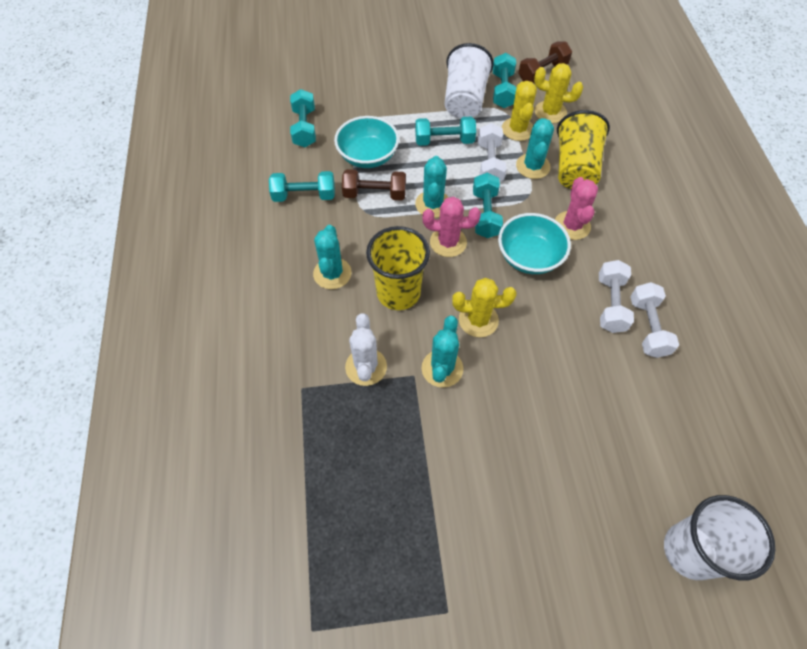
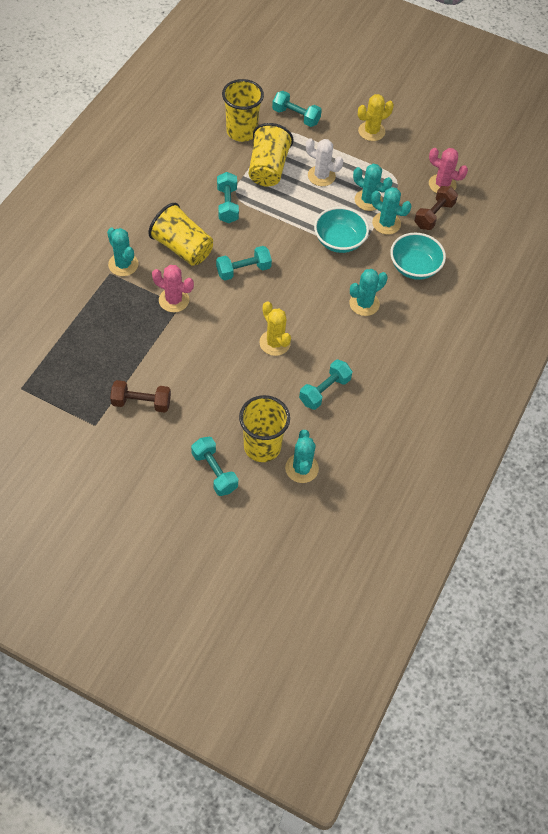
turquoise cactus: [313,225,352,289] [415,156,449,218] [421,316,463,388] [516,118,554,179] = 4 -> [107,228,139,276] [285,430,319,483] [349,269,388,316] [353,164,393,211] [371,187,412,235] = 5
white cup: [445,43,494,118] [664,495,775,581] = 2 -> none = 0
white dumbbell: [478,123,506,181] [599,260,634,333] [630,282,679,358] = 3 -> none = 0
yellow cactus: [452,278,517,337] [502,81,537,141] [534,63,583,123] = 3 -> [259,301,291,356] [358,94,394,141] = 2
yellow cup: [366,226,430,310] [557,110,610,189] = 2 -> [149,203,213,266] [222,79,264,142] [239,395,290,462] [249,123,294,187] = 4

